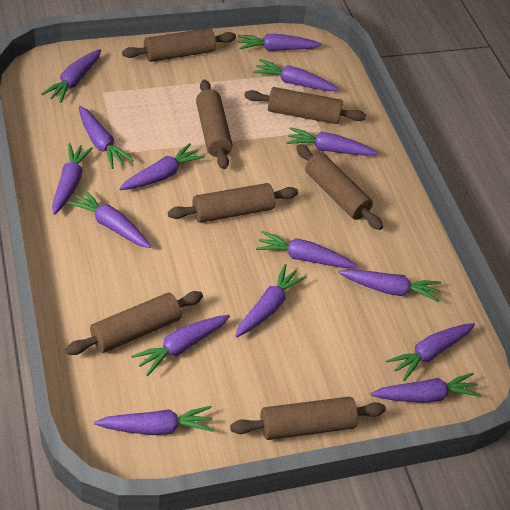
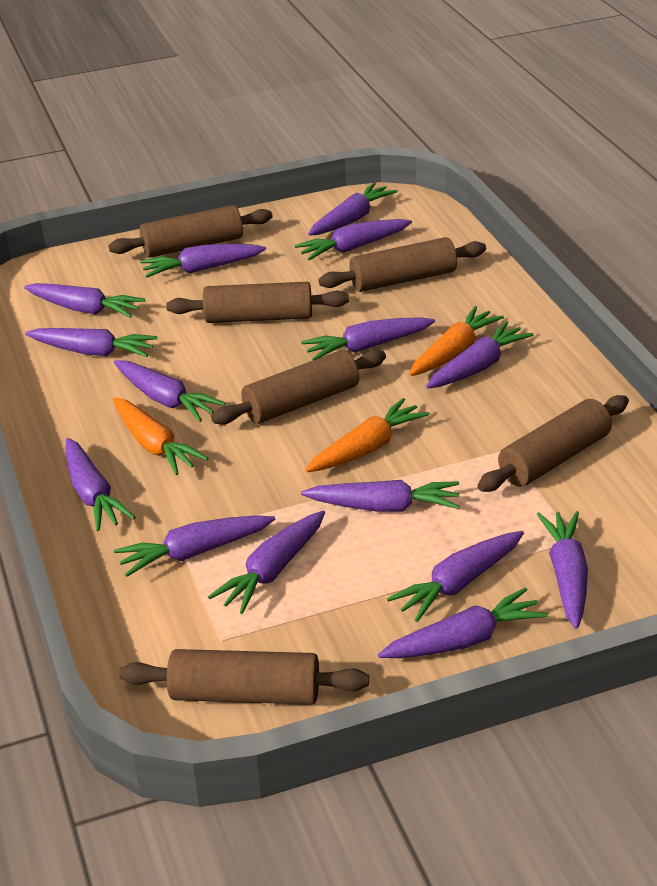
brown rolling pin: [66,291,203,355] [122,28,236,62] [168,183,298,223] [196,79,233,169] [230,397,386,440] [244,87,366,124] [296,144,383,230] = 7 -> [108,205,273,258] [119,649,369,705] [167,282,349,323] [211,350,386,425] [318,237,486,292] [478,395,629,492] = 6
orange carrot: none = 0 -> [113,397,208,475] [305,398,430,472] [409,306,504,376] = 3

